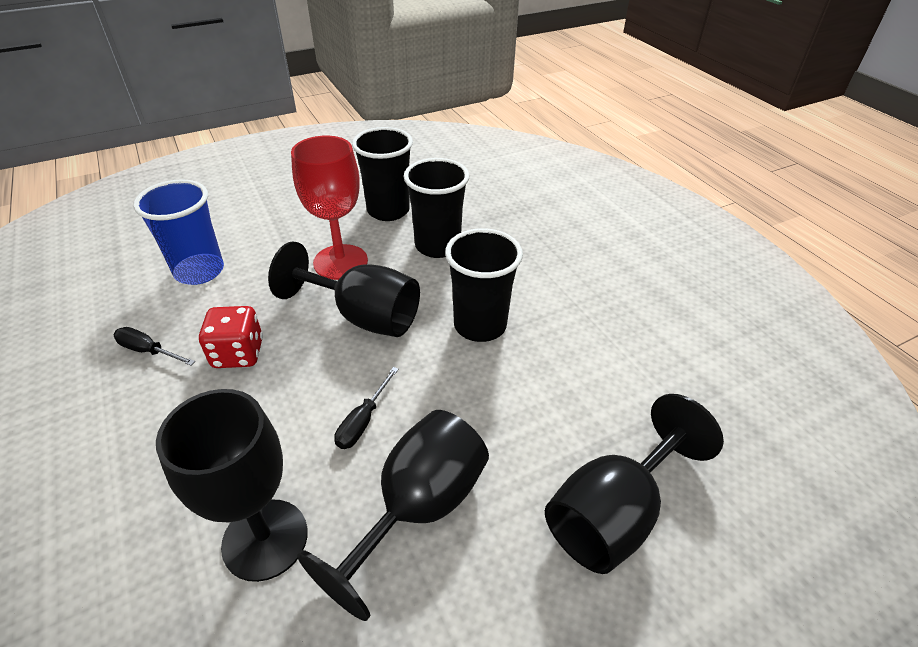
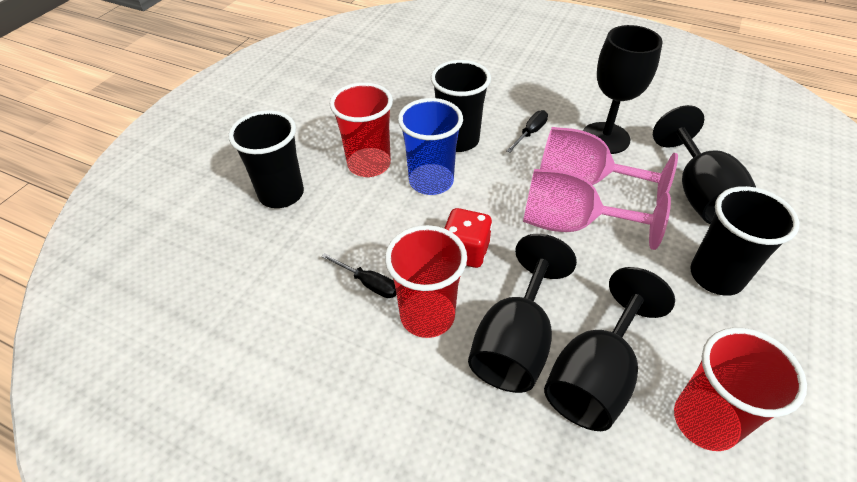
pink goblet: none = 0 -> [523,169,671,250] [540,127,678,203] = 2
red cup: none = 0 -> [330,82,393,177] [385,225,467,338] [674,327,807,451] = 3
red goblet: [291,136,368,280] = 1 -> none = 0

